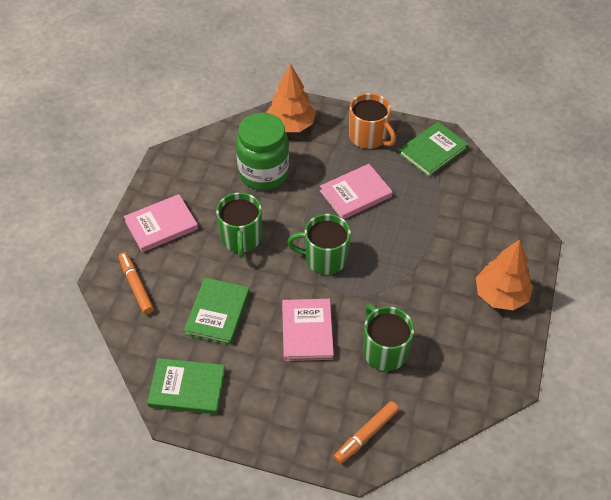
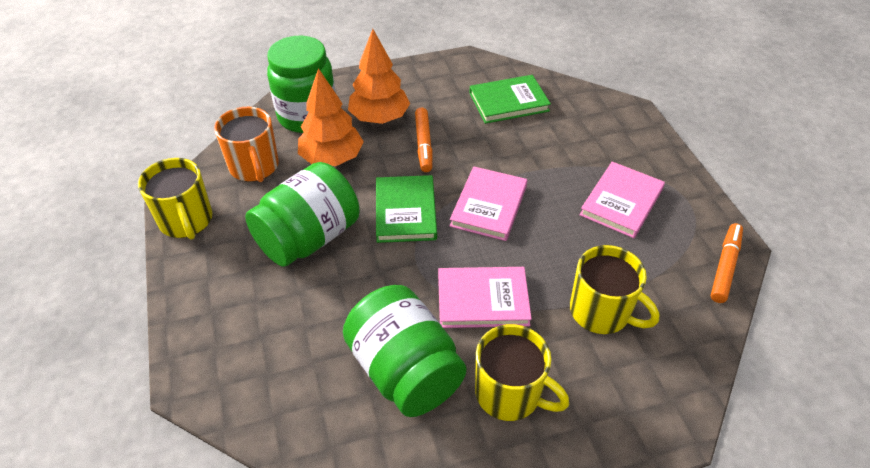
green book: [147,358,225,414] [184,277,250,345] [399,122,468,177] = 3 -> [376,175,437,243] [469,75,551,124] = 2
green jar: [236,113,289,190] = 1 -> [245,162,360,267] [267,36,336,133] [343,285,466,417] = 3
green mug: [216,192,262,258] [287,214,351,275] [363,304,414,371] = 3 -> none = 0
yellow mug: none = 0 -> [138,158,212,240] [475,324,569,421] [570,245,659,334] = 3

